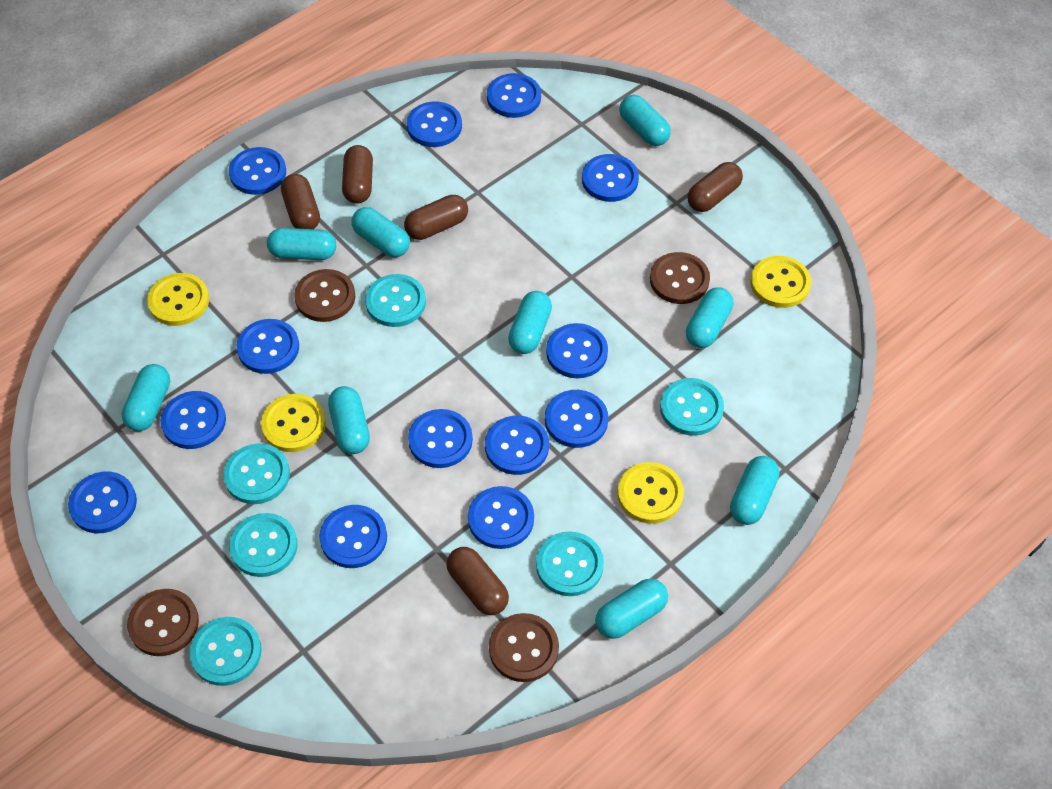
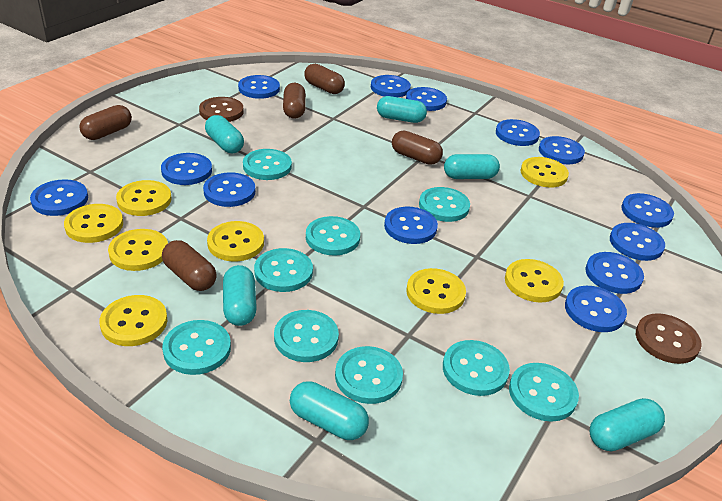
brown button: [127,589,199,656] [294,269,355,322] [489,613,559,682] [650,252,710,304] = 4 -> [199,97,244,122] [636,313,702,364] = 2
turquoise button: [190,617,262,686] [223,444,290,504] [229,513,298,577] [365,274,426,327] [536,531,604,596] [660,378,724,436] = 6 -> [162,320,231,375] [243,149,292,180] [254,248,313,292] [274,310,339,362] [306,216,360,256] [335,346,403,404] [419,187,470,222] [443,340,510,396] [509,363,579,422] = 9
turquoise capsule: [121,364,170,431] [267,228,336,260] [328,386,370,454] [352,207,410,257] [508,291,552,354] [595,579,668,639] [619,95,671,146] [686,287,733,348] [730,456,779,525] = 9 -> [205,115,244,153] [223,265,257,326] [290,381,369,440] [377,96,427,123] [444,154,500,179] [590,398,665,451] = 6
yellow button: [147,273,209,326] [261,394,326,452] [618,462,684,524] [750,256,811,308] = 4 -> [64,204,123,243] [100,295,167,346] [108,229,168,271] [116,180,172,216] [207,221,264,261] [406,268,466,314] [505,259,564,303] [521,157,569,187] = 8

